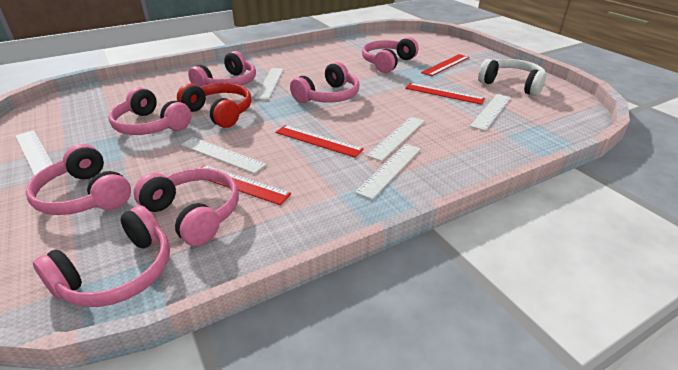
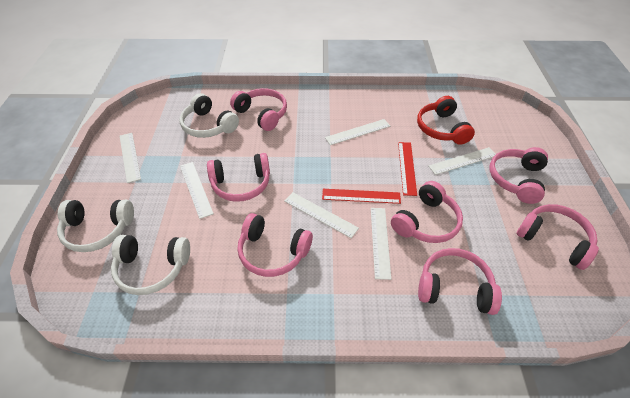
red ruler: [200,165,291,205] [275,125,364,158] [405,83,485,105] [421,54,469,76] = 4 -> [322,189,401,204] [398,142,417,196] = 2
white headphones: [478,59,546,96] = 1 -> [57,200,134,252] [111,235,190,295] [180,93,239,138] = 3

